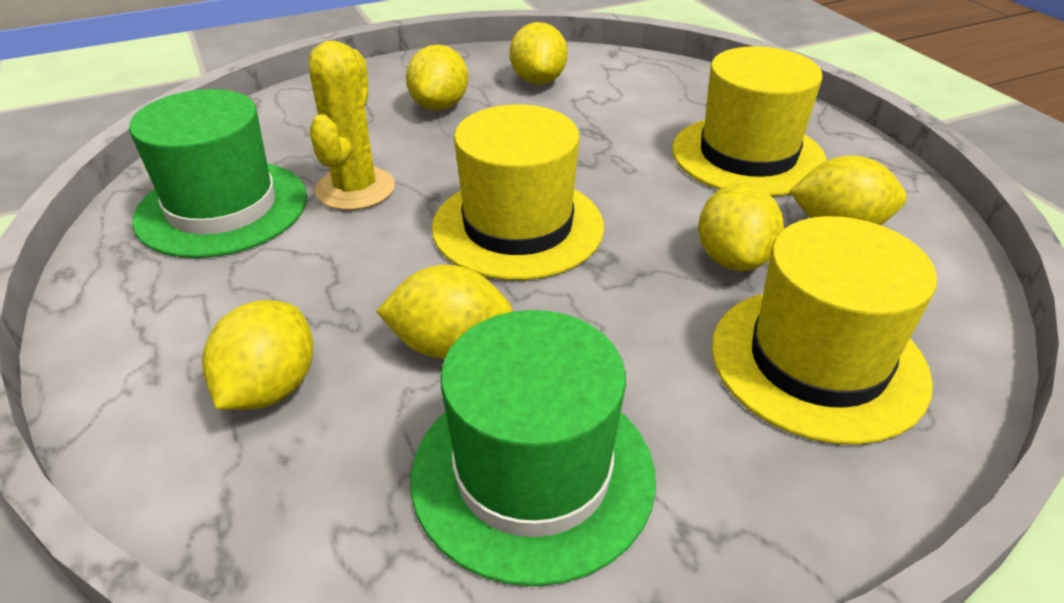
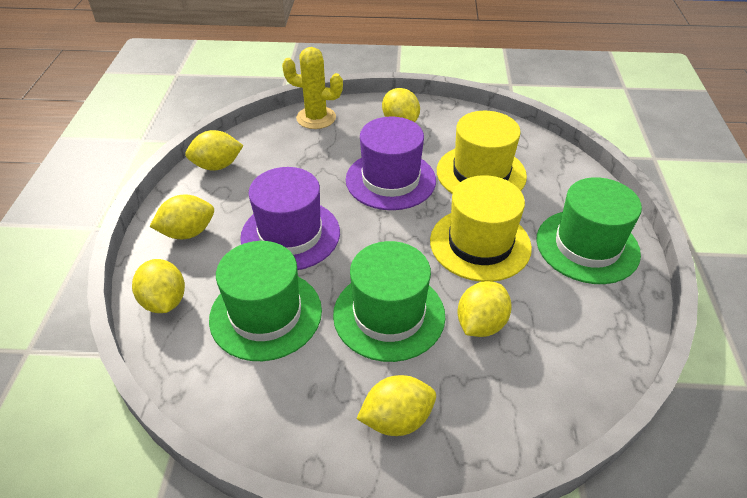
green hat: [129,89,307,258] [411,310,656,586] = 2 -> [209,241,322,361] [333,241,445,362] [536,177,642,284] = 3
purple hat: none = 0 -> [240,167,340,270] [346,116,436,210] = 2
yellow hat: [432,105,604,280] [672,46,827,196] [712,216,937,445] = 3 -> [430,175,532,282] [437,111,527,194] = 2

